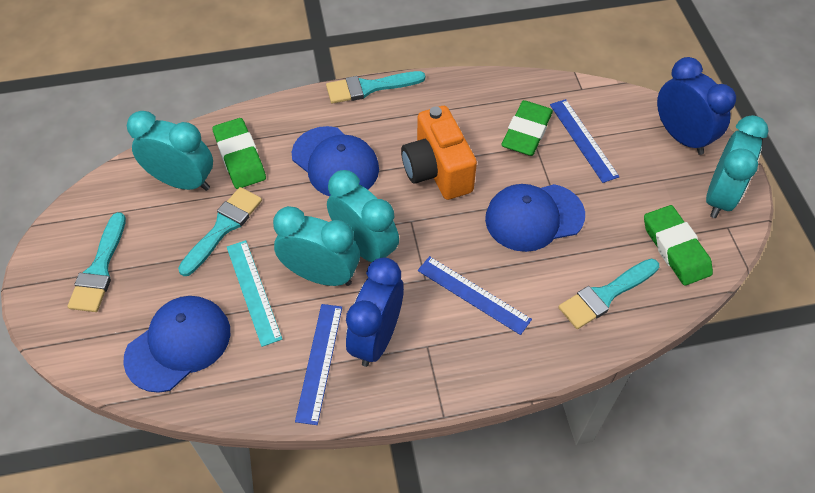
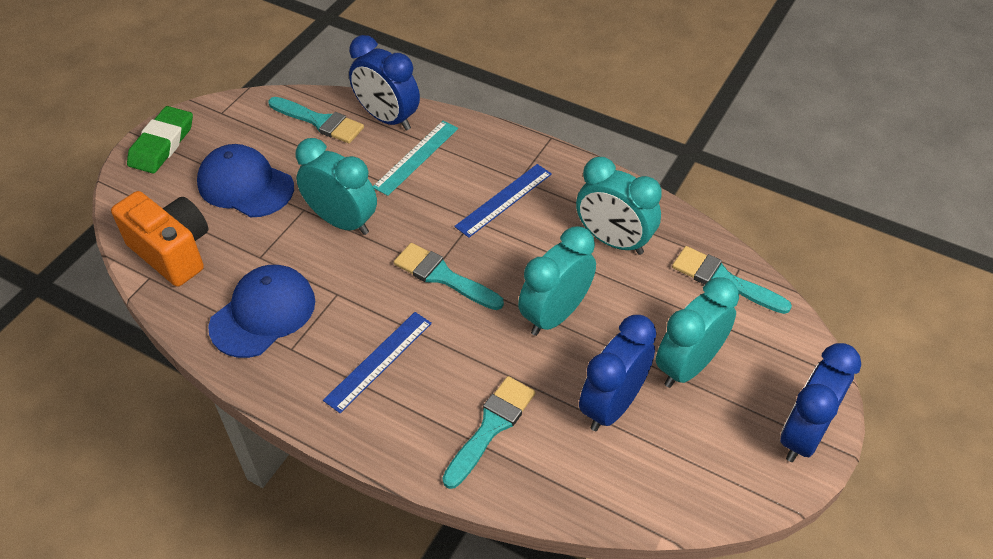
blue cap: [123,296,230,393] [292,126,379,196] [485,184,585,252] = 3 -> [197,144,294,217] [208,265,315,358] = 2
blue clock: [346,258,404,367] [657,57,736,155] = 2 -> [349,35,420,131] [579,315,657,431] [780,343,861,462] = 3
blue ruler: [295,304,342,425] [418,256,532,335] [550,99,620,183] = 3 -> [323,312,432,413] [454,164,552,238] = 2
green eraser: [213,118,266,189] [501,100,553,156] [644,205,713,286] = 3 -> [127,106,193,174] = 1

